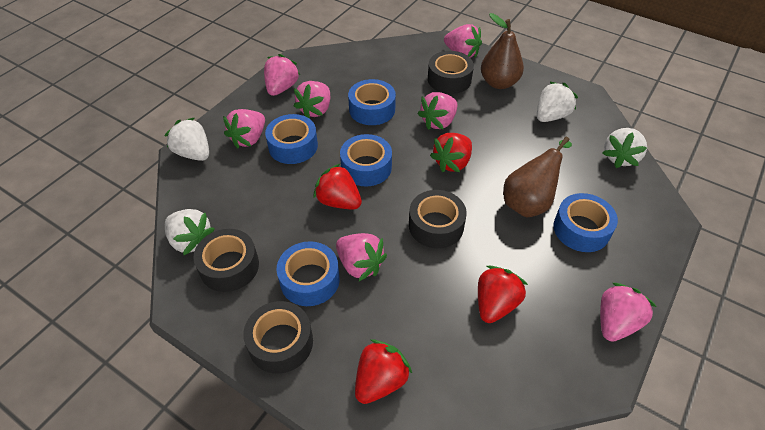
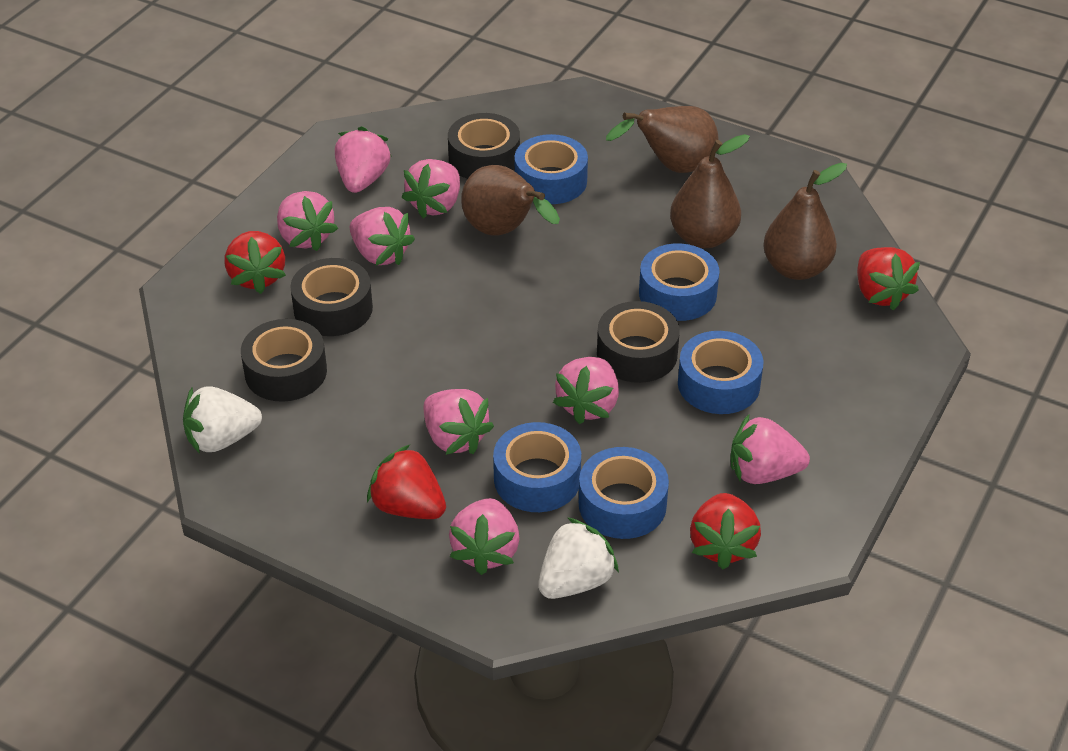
brown pear: [481,13,524,89] [503,137,572,217] = 2 -> [461,165,560,236] [606,106,718,173] [670,134,750,248] [763,163,847,280] = 4
pink strawberry: [223,109,265,148] [264,54,300,96] [294,81,330,118] [336,233,387,281] [417,92,458,130] [444,24,482,58] [600,283,656,342] = 7 -> [277,191,338,251] [335,127,392,193] [349,207,415,265] [401,159,460,218] [423,389,494,455] [449,498,520,575] [553,357,619,424] [730,414,810,484] = 8
white strawberry: [164,117,209,161] [165,209,215,256] [537,81,578,122] [603,128,647,168] = 4 -> [183,386,262,454] [538,518,619,599] = 2

